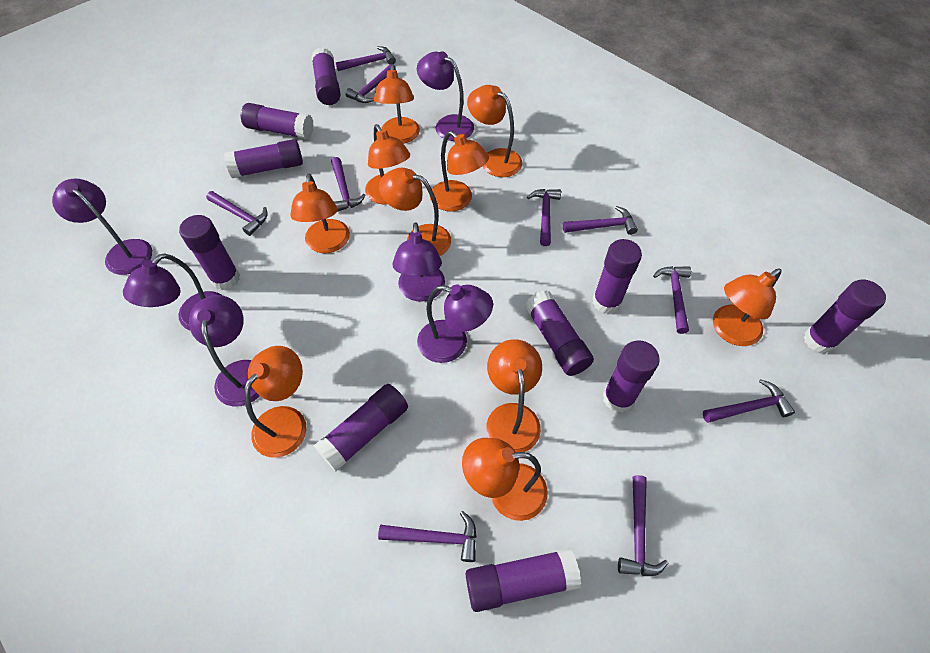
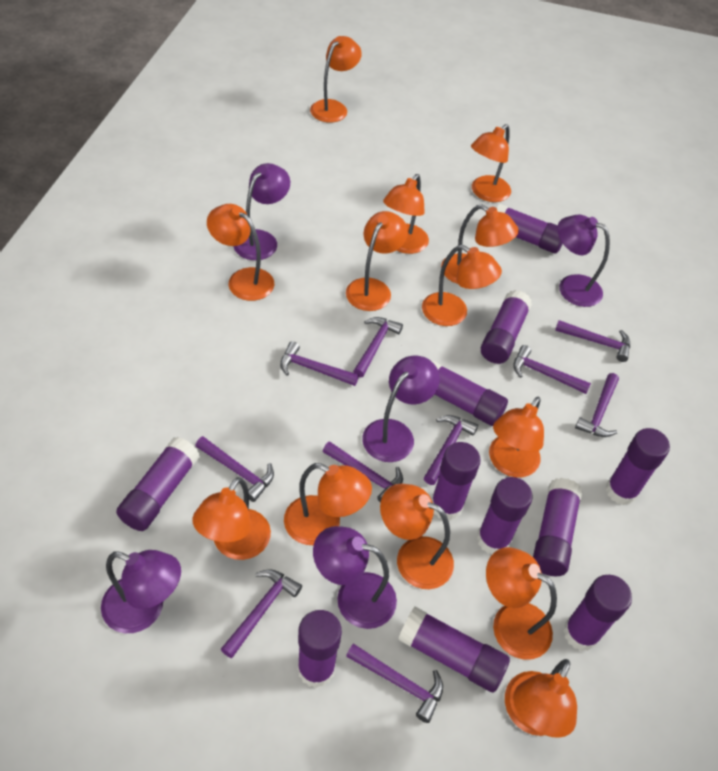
orange lamp: [244,346,307,458] [290,173,350,253] [365,124,410,205] [374,64,420,144] [379,168,451,256] [430,131,489,211] [462,438,548,521] [467,85,522,177] [486,339,542,452] [713,269,782,346] = 10 -> [192,477,271,560] [207,204,274,301] [284,463,372,545] [310,36,362,123] [346,211,408,311] [380,484,454,589] [383,174,429,254] [422,245,502,326] [441,205,519,284] [471,124,511,202] [486,547,557,660] [489,397,544,478] [505,659,577,738] = 13
purple glue stick: [179,215,240,290] [224,139,303,178] [241,103,314,139] [311,48,341,105] [314,384,408,472] [466,548,581,612] [525,290,594,376] [593,239,642,314] [603,340,660,413] [804,280,886,354] = 10 -> [116,437,200,531] [297,610,342,688] [398,606,510,692] [431,442,481,520] [432,361,508,426] [477,477,533,554] [481,290,532,364] [497,204,563,254] [533,478,582,576] [563,575,632,651] [606,428,670,505] = 11
purple lamp: [52,179,152,275] [123,253,221,330] [189,295,260,407] [392,222,445,302] [417,52,474,141] [417,284,493,363] = 6 -> [101,550,181,633] [233,163,290,260] [313,526,397,629] [362,356,440,462] [557,215,610,307] = 5

